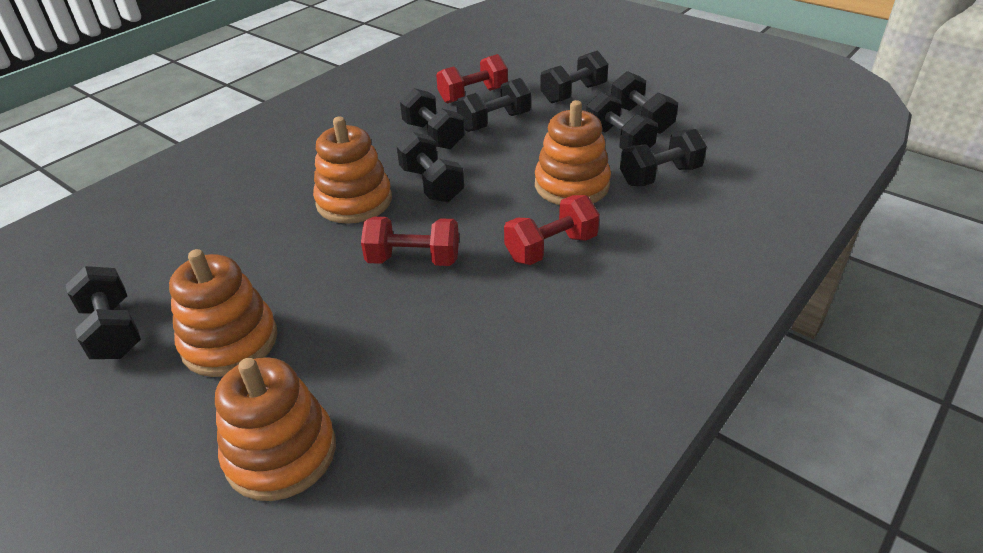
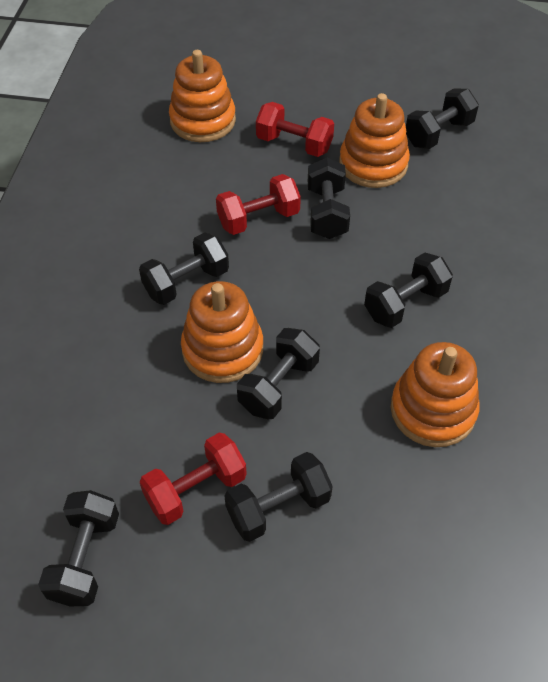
black dumbbell: [66,266,141,359] [397,132,464,202] [400,88,465,149] [456,78,531,132] [540,51,608,103] [586,92,658,150] [611,71,678,134] [620,129,707,186] = 8 -> [38,490,119,606] [139,232,229,305] [224,452,333,542] [237,328,320,419] [308,158,350,239] [364,252,453,328] [406,88,479,149] = 7

